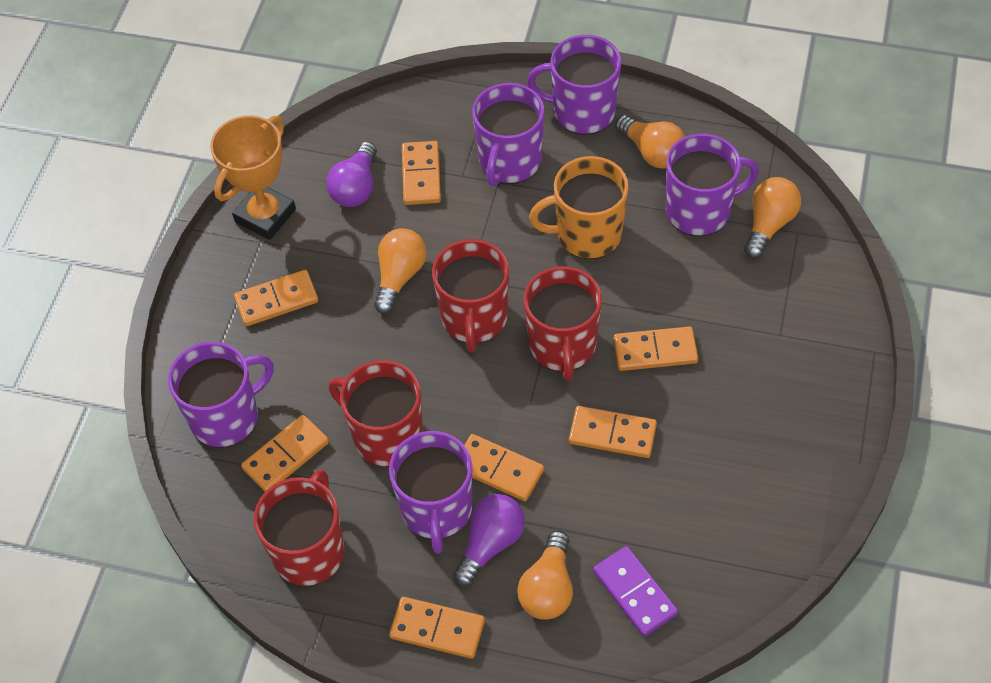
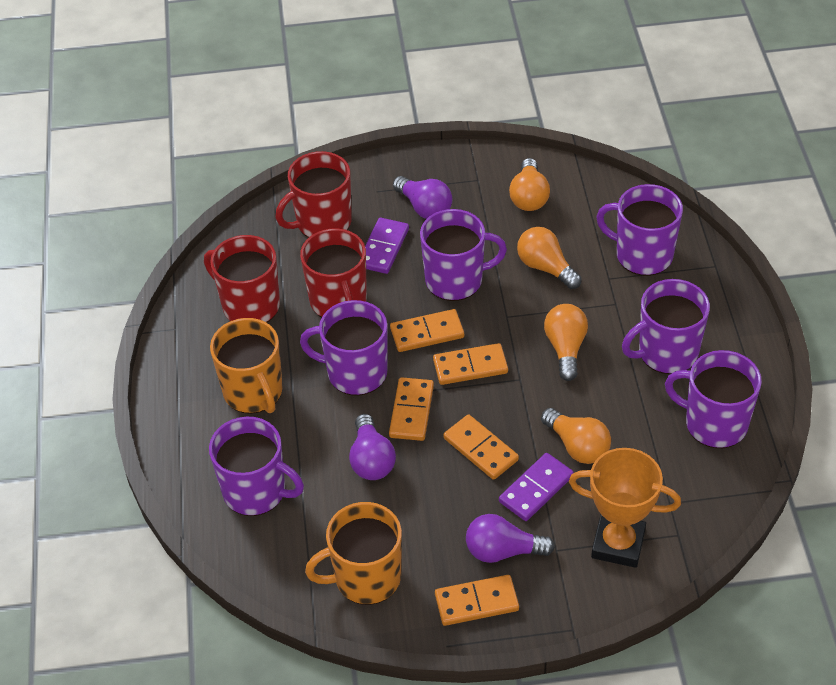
orange domino: [234,270,318,326] [241,415,329,492] [389,597,485,659] [402,141,441,205] [464,434,544,501] [569,406,657,458] [614,326,698,371] = 7 -> [389,377,434,441] [390,309,464,352] [433,343,508,385] [435,575,519,626] [443,414,519,480] = 5
orange mug: [529,156,629,259] = 1 -> [210,318,283,414] [305,502,402,605] = 2
purple domino: [593,546,678,637] = 1 -> [365,218,409,274] [499,453,574,521] = 2
purple light bulb: [326,141,377,207] [453,494,525,587] = 2 -> [349,414,396,480] [393,176,452,219] [466,514,555,563] = 3
purple mug: [168,342,274,448] [389,431,472,554] [472,83,544,187] [527,35,621,135] [666,134,759,237] = 5 -> [209,417,304,516] [300,300,387,396] [420,209,507,301] [596,184,683,276] [622,279,710,374] [665,350,762,448] = 6
red mug: [254,470,344,586] [329,360,423,467] [432,239,509,352] [524,266,602,381] = 4 -> [204,235,280,323] [275,151,352,238] [300,228,367,317] = 3

